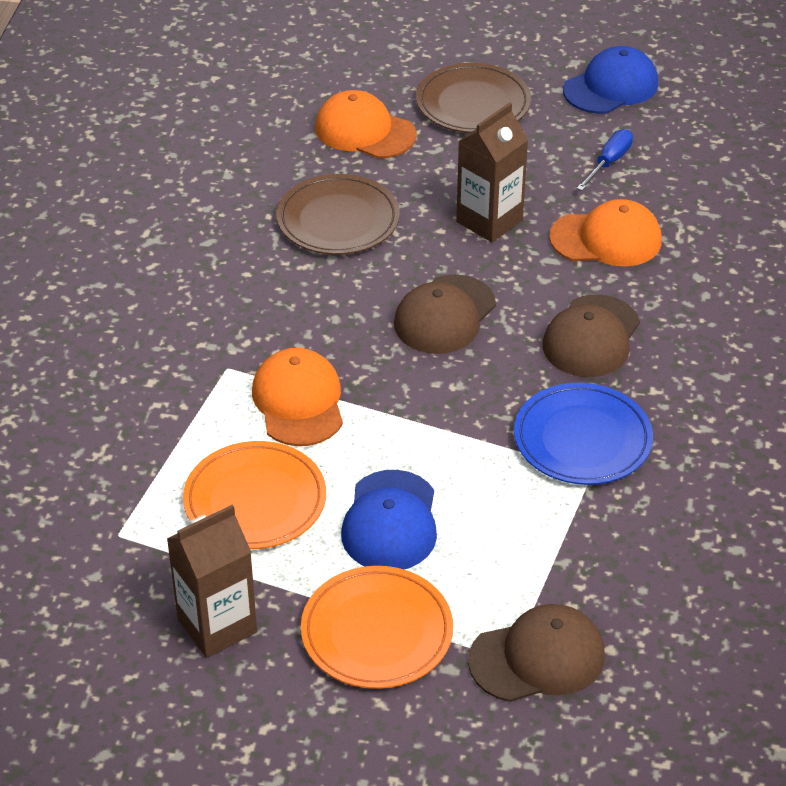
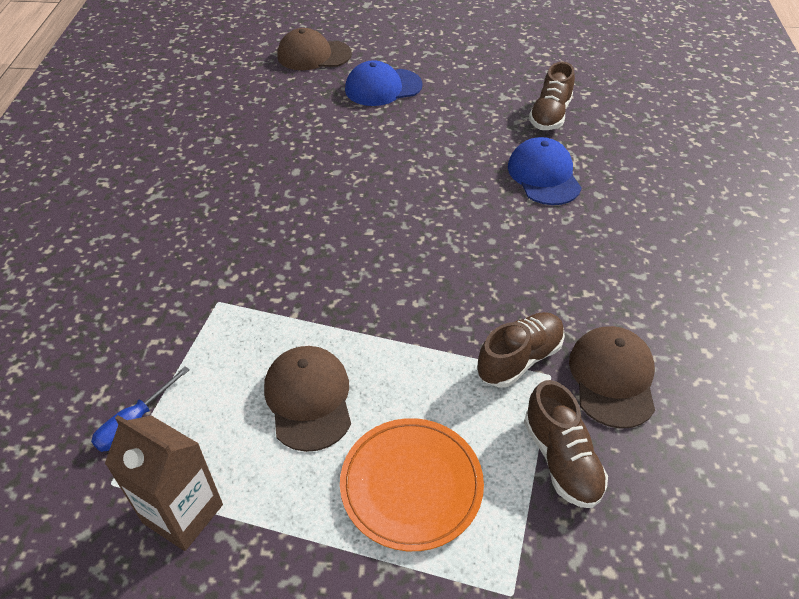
blue plate: [514,383,653,485] = 1 -> none = 0
brown carton: [167,505,257,658] [456,103,529,242] = 2 -> [105,415,223,551] = 1
brown plate: [277,174,400,255] [416,63,531,133] = 2 -> none = 0
brown shoe: none = 0 -> [477,312,565,388] [524,380,608,508] [529,61,575,130] = 3
orange cap: [252,348,343,446] [315,90,417,159] [549,199,662,267] = 3 -> none = 0
orange plate: [183,441,326,549] [301,566,453,689] = 2 -> [340,418,484,551] = 1

